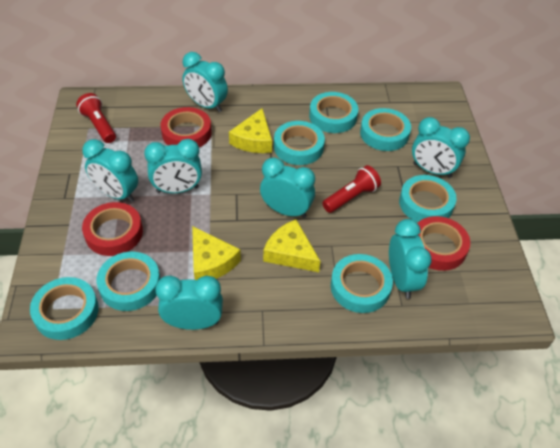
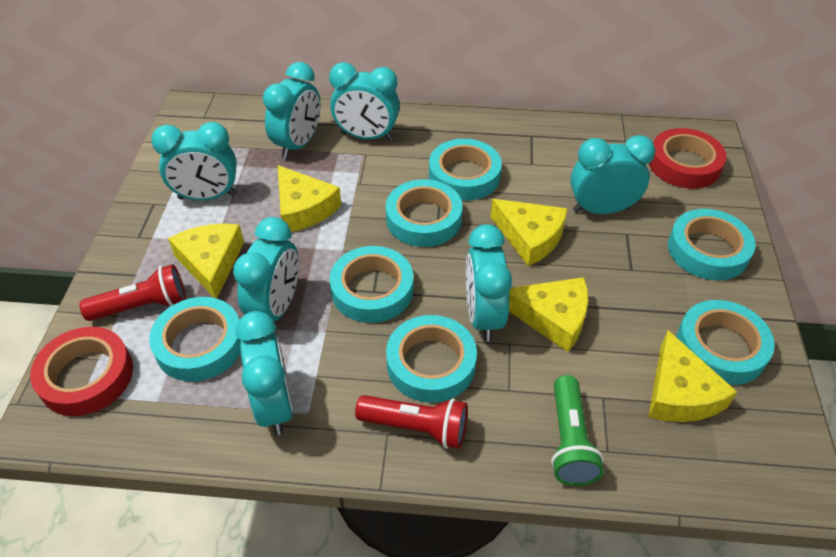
green flashlight: none = 0 -> [551,375,604,486] = 1
red tape: [82,202,143,256] [161,107,212,148] [418,216,470,271] = 3 -> [30,327,133,416] [649,128,727,189] = 2
yellow cheese: [192,226,241,280] [229,108,272,153] [263,219,321,272] = 3 -> [168,224,244,298] [278,165,341,232] [490,199,568,266] [509,277,588,352] [648,330,737,422] = 5

